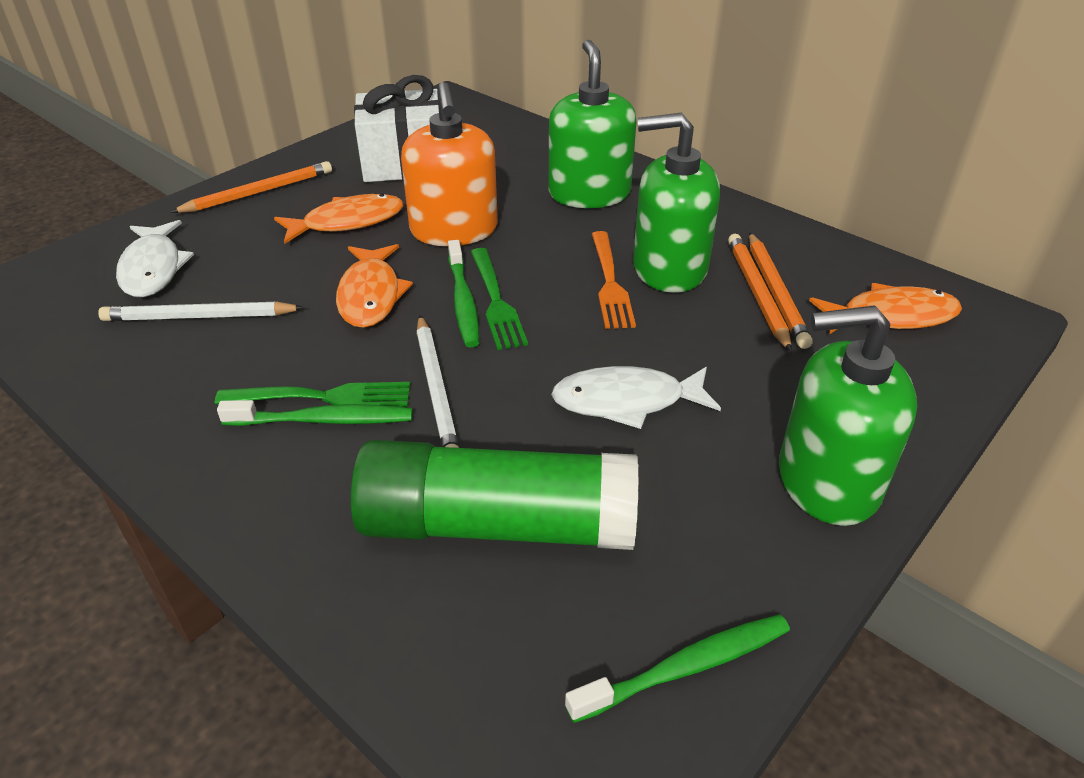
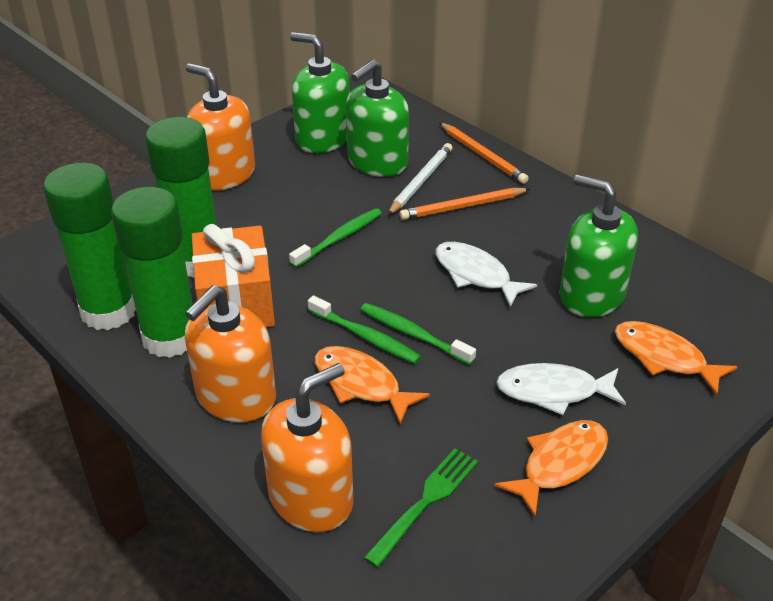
green fork: [215,382,410,407] [471,248,528,350] = 2 -> [364,448,478,568] = 1
green glue stick: [350,440,639,550] = 1 -> [43,163,136,330] [111,187,193,358] [145,117,217,278] = 3
orange fork: [592,231,636,329] = 1 -> none = 0
orange gift: none = 0 -> [192,224,275,327] = 1
orange pencil: [170,161,332,213] [728,234,792,352] [749,232,813,349] = 3 -> [399,188,530,220] [439,122,529,184] = 2
orange soap dispenser: [401,82,498,246] = 1 -> [185,285,276,423] [186,63,255,190] [261,363,353,532] = 3
white gift: [354,75,439,182] = 1 -> none = 0
white pencil: [98,301,305,321] [416,315,460,448] = 2 -> [388,143,452,215] = 1

